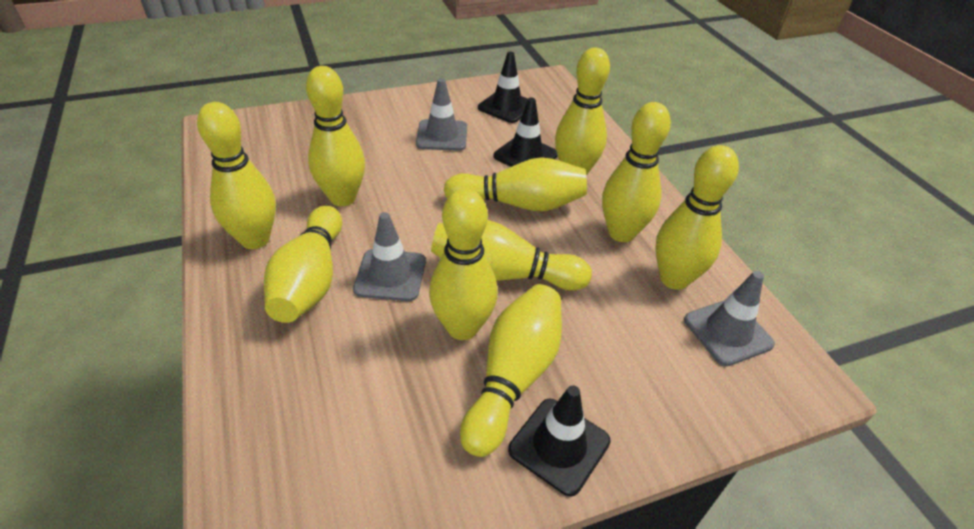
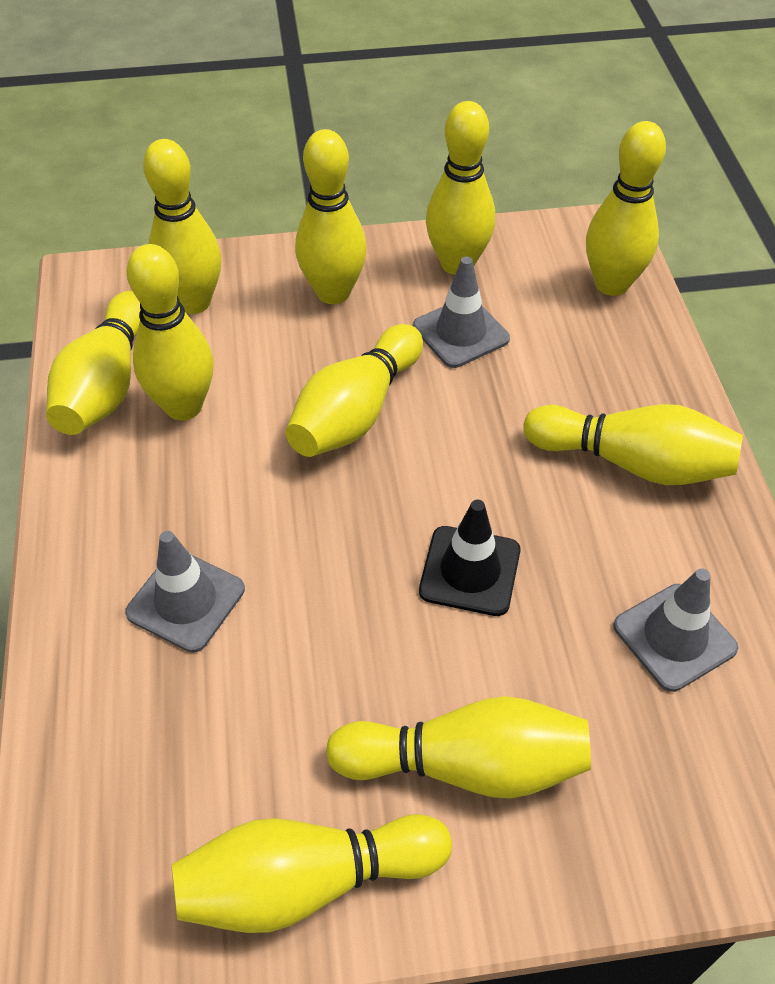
black traffic cone: [478,52,528,123] [494,98,558,167] [508,385,611,496] = 3 -> [419,500,520,616] = 1

